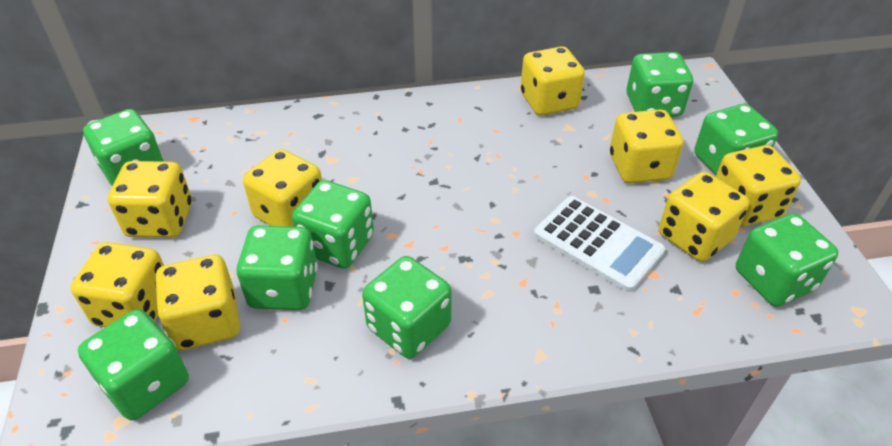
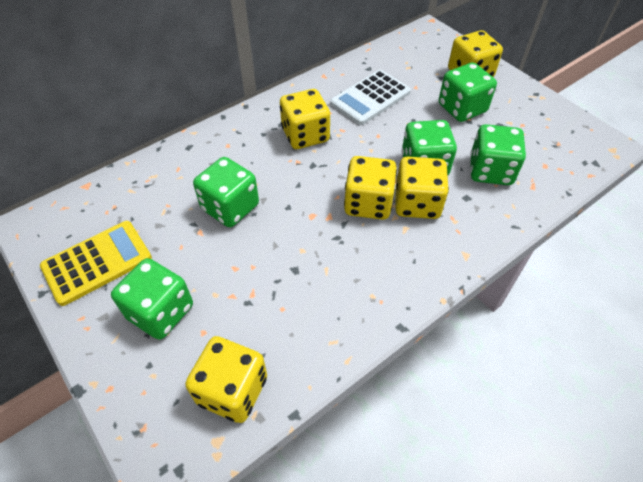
green dice: [78,309,189,420] [83,109,164,186] [237,226,318,310] [292,180,374,269] [362,256,452,359] [627,52,693,117] [694,104,778,175] [736,213,838,307] = 8 -> [111,258,193,340] [193,157,259,227] [402,120,457,175] [439,62,497,122] [470,124,526,185] = 5
yellow calculator: none = 0 -> [40,221,152,306] = 1
yellow dice: [71,242,164,327] [108,161,192,238] [155,254,240,350] [243,149,322,227] [521,46,585,116] [610,109,683,184] [659,172,749,262] [716,145,801,226] = 8 -> [185,336,267,423] [280,89,330,149] [344,156,397,220] [395,156,449,219] [448,30,503,77] = 5

